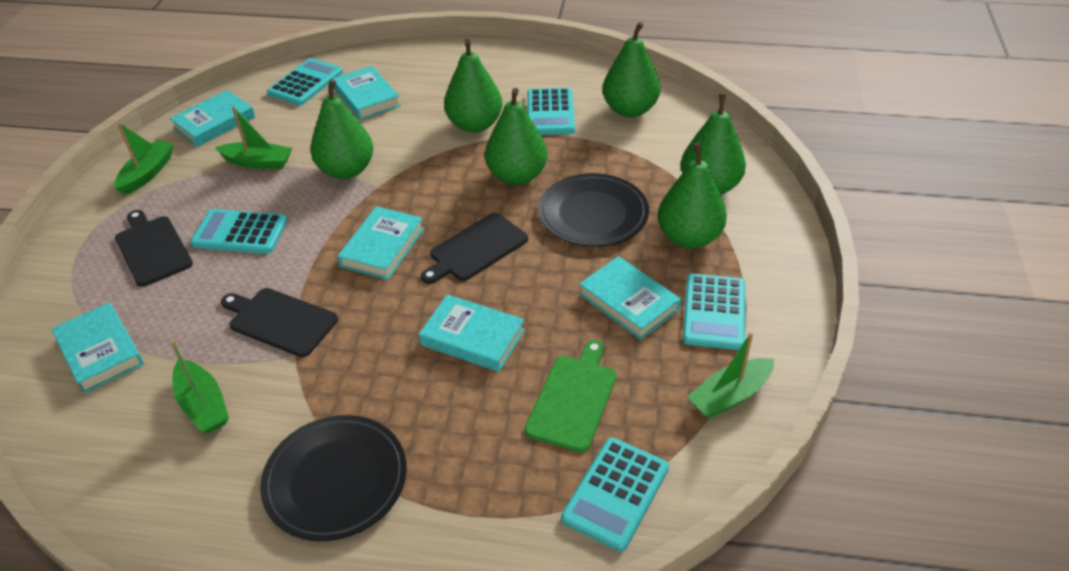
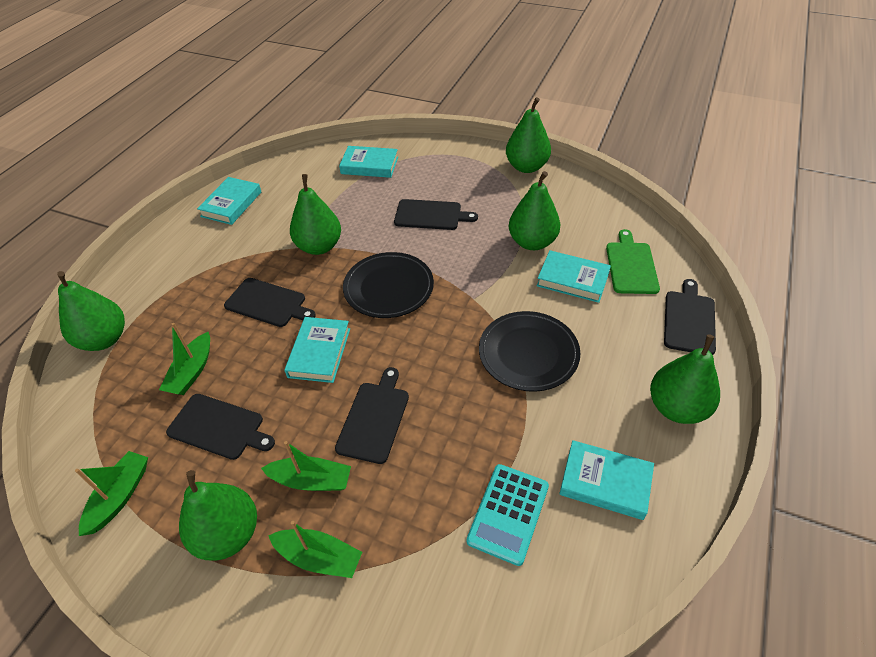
black cutting board: [115,210,193,287] [221,288,338,357] [421,213,528,284] = 3 -> [166,394,275,460] [224,278,316,327] [335,367,409,464] [394,199,478,230] [664,279,716,355] = 5
turquoise book: [51,303,144,393] [169,90,255,147] [332,66,401,120] [337,206,424,280] [419,294,525,372] [579,256,681,340] = 6 -> [197,177,261,225] [284,317,350,383] [339,146,398,178] [537,250,611,303] [559,440,654,520] = 5
turquoise calculator: [190,209,288,254] [267,58,343,106] [527,88,575,135] [561,437,669,552] [683,274,745,350] = 5 -> [467,464,549,566] = 1

